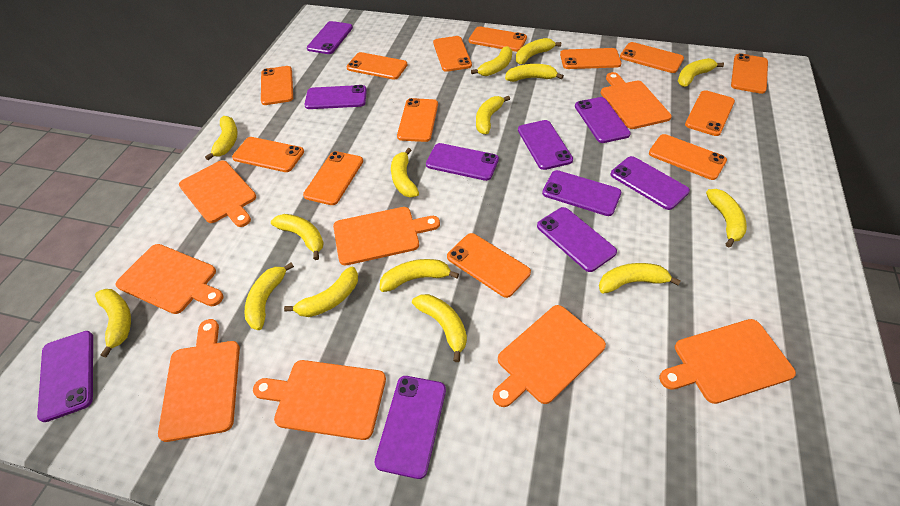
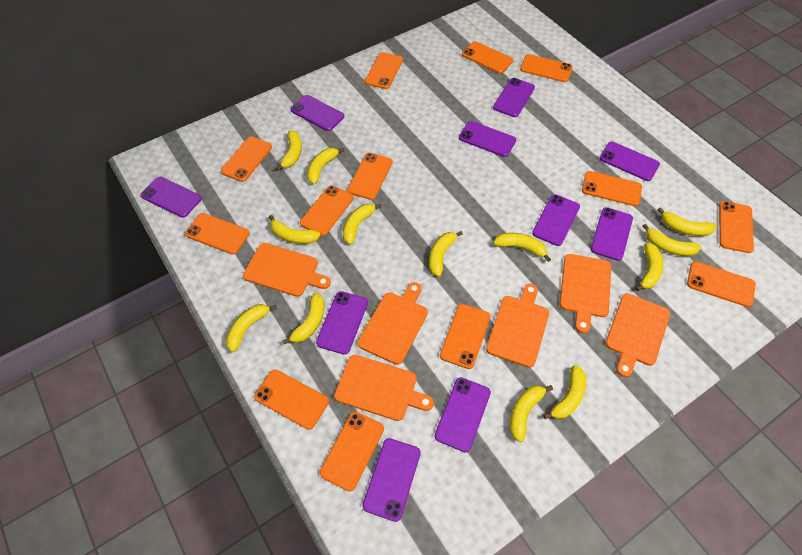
orange cutting board: [115,244,223,314] [158,319,240,442] [179,160,256,227] [253,360,386,440] [333,207,440,265] [493,305,606,407] [601,72,672,129] [659,319,796,404] = 8 -> [243,243,331,297] [334,355,434,421] [358,282,428,365] [486,284,549,368] [560,254,611,333] [606,293,670,377] = 6
yellow banana: [95,289,131,358] [205,116,238,160] [244,263,294,330] [271,214,324,260] [284,267,358,317] [380,259,459,292] [391,148,419,197] [412,294,467,362] [471,46,512,76] [476,96,510,134] [505,64,564,82] [516,38,561,65] [599,263,681,293] [678,58,724,87] [706,189,747,247] = 15 -> [226,304,277,352] [269,215,320,244] [276,130,302,171] [283,293,324,344] [307,148,344,184] [343,204,381,245] [429,231,463,277] [493,233,551,262] [510,385,553,442] [543,365,586,419] [635,243,663,291] [643,224,701,256] [657,207,716,236] = 13

